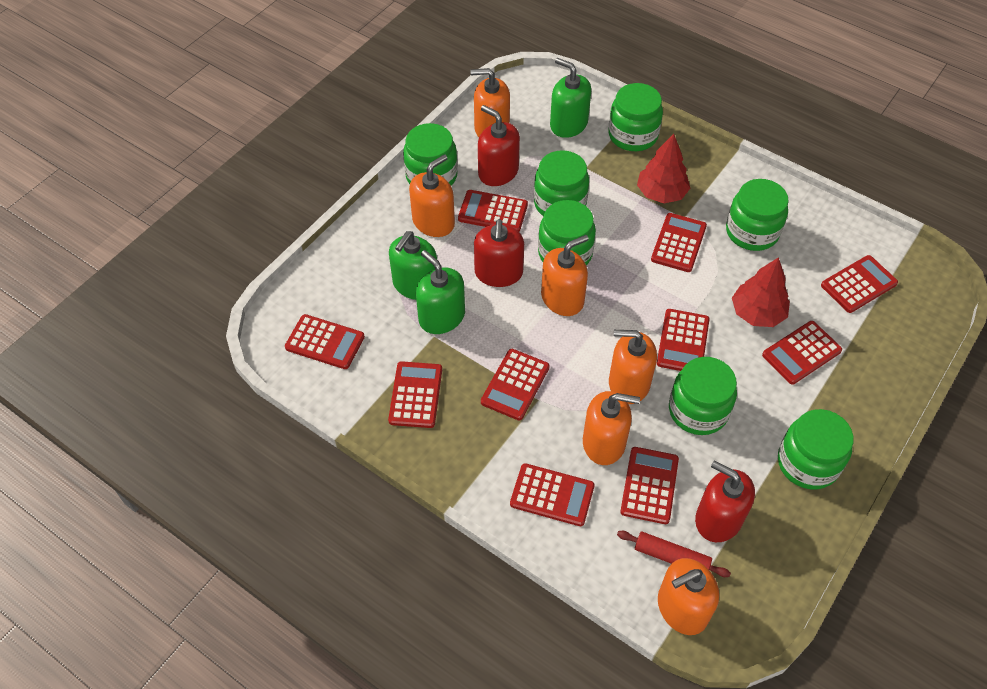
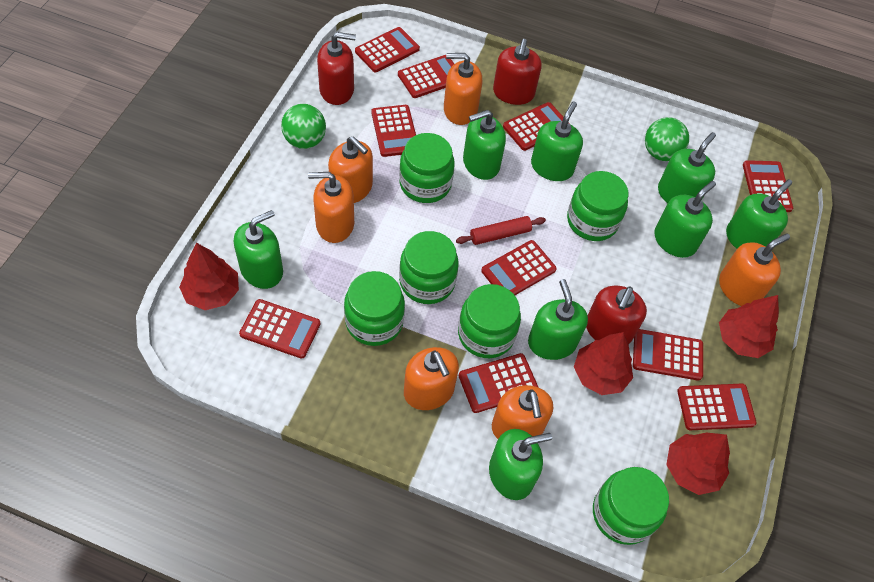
green ball: none = 0 -> [281,104,326,149] [645,117,689,161] = 2
green jar: [403,123,458,186] [534,150,589,216] [538,200,596,266] [608,83,663,151] [669,357,737,435] [726,179,789,251] [778,409,854,489] = 7 -> [344,271,405,346] [399,133,455,203] [399,231,459,304] [458,284,521,358] [567,171,628,241] [593,467,669,545] = 6
green soap dispenser: [389,231,437,300] [416,250,465,334] [550,58,591,138] = 3 -> [234,210,283,289] [463,110,506,180] [489,429,552,500] [528,279,588,360] [531,102,583,181] [655,181,716,258] [658,132,716,203] [726,179,792,249] = 8
red tree: [637,134,690,204] [732,257,790,327] = 2 -> [179,243,239,310] [574,332,633,395] [666,433,730,495] [719,295,779,358] = 4

